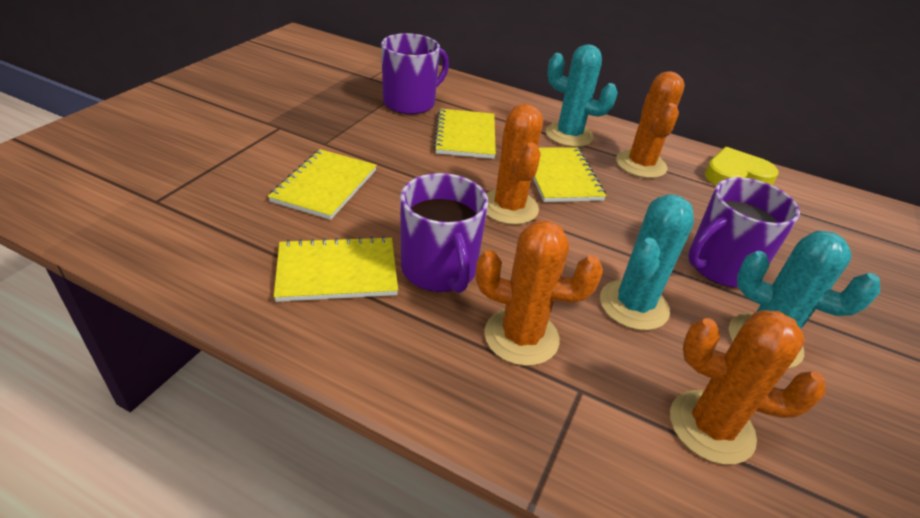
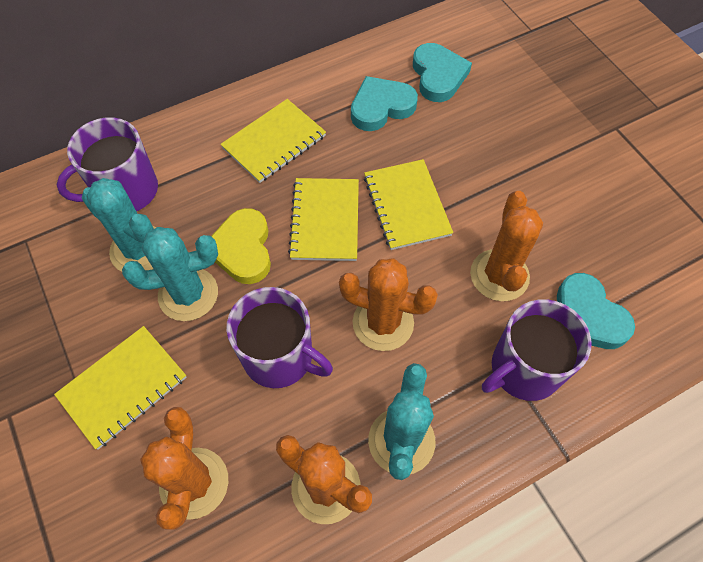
turquoise heart: none = 0 -> [351,76,418,131] [413,43,472,102] [557,273,635,349] = 3

